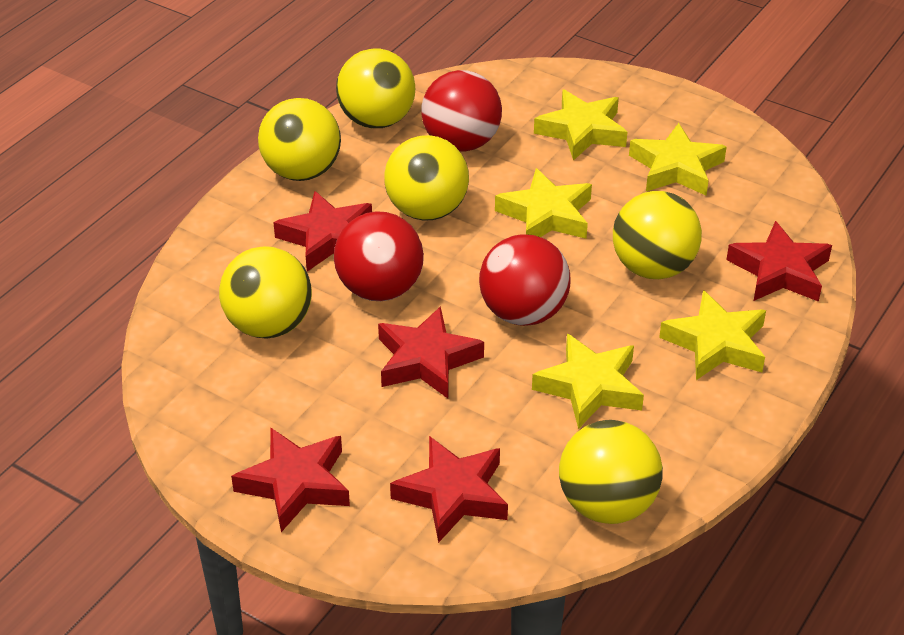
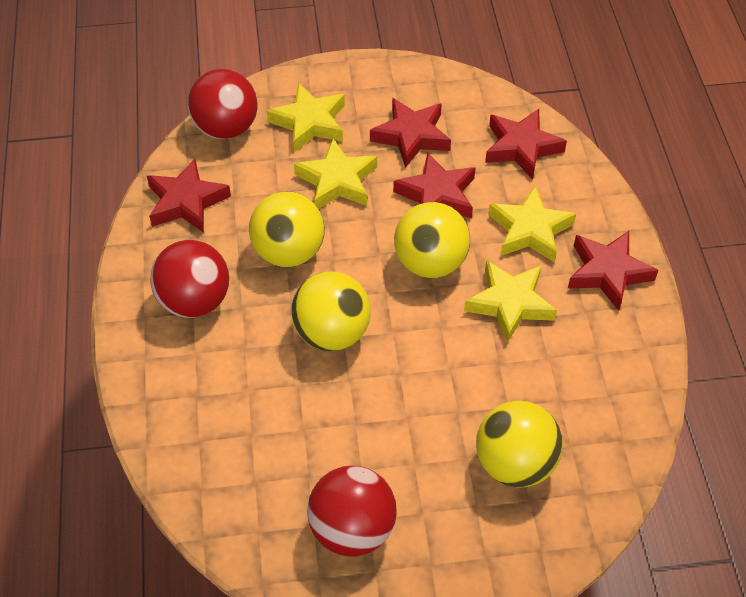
yellow ball: [219,246,312,339] [258,98,341,181] [336,49,415,128] [384,135,469,221] [559,420,663,524] [613,191,702,279] = 6 -> [249,192,325,267] [291,271,371,351] [394,202,470,278] [476,401,563,488] = 4
yellow star: [495,168,592,239] [532,334,644,429] [534,90,627,161] [629,123,727,195] [659,290,766,380] = 5 -> [267,83,345,152] [294,138,377,209] [464,260,557,343] [488,186,576,263] = 4

